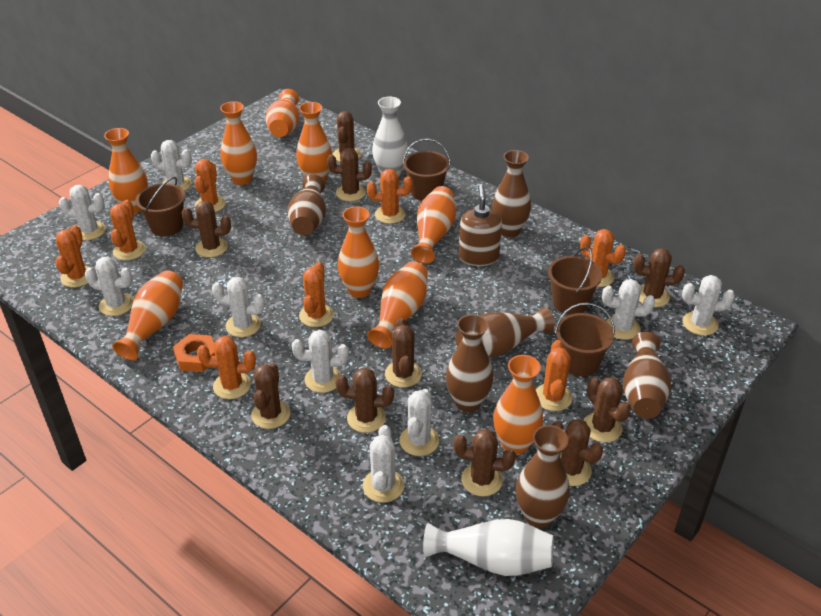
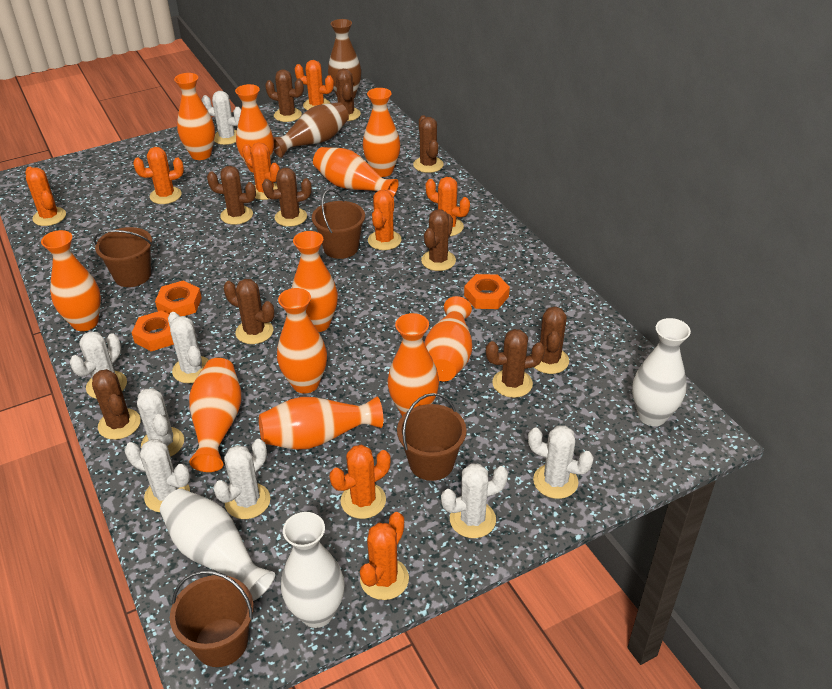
brown soap dispenser: [459,184,502,266] = 1 -> none = 0
brown vase: [288,174,326,235] [446,314,494,412] [455,307,555,357] [492,150,531,237] [516,425,570,528] [623,332,671,419] = 6 -> [273,102,349,158] [328,19,361,98] = 2
orange nut: [173,334,215,372] = 1 -> [132,310,174,351] [155,280,202,316] [464,274,510,309] = 3
orange vase: [104,128,148,213] [112,270,183,360] [220,101,257,185] [265,89,299,137] [296,102,333,182] [337,206,379,298] [367,261,428,349] [411,186,456,263] [493,355,543,455] = 9 -> [41,230,101,331] [174,73,215,160] [189,358,241,472] [235,84,274,172] [259,397,383,450] [277,288,327,393] [292,231,338,332] [313,147,399,197] [363,88,400,177] [388,313,439,416] [424,296,472,381] = 11
white cactus: [59,185,106,240] [85,257,134,316] [151,140,192,191] [212,277,265,337] [292,330,349,393] [363,425,404,503] [399,389,439,456] [602,279,655,340] [682,275,735,336] = 9 -> [70,331,127,399] [125,439,190,512] [137,388,184,457] [168,312,209,383] [201,91,241,145] [213,439,270,519] [441,463,508,538] [528,426,594,499] = 8
white vase: [372,97,408,177] [423,519,554,576] = 2 -> [160,489,275,601] [281,512,345,628] [632,318,691,426] = 3

